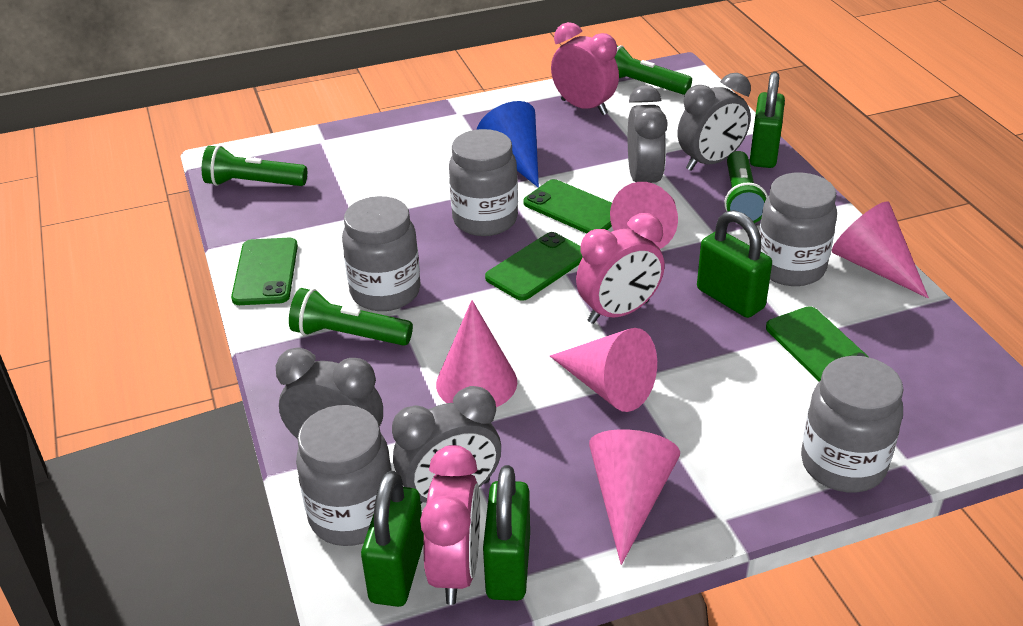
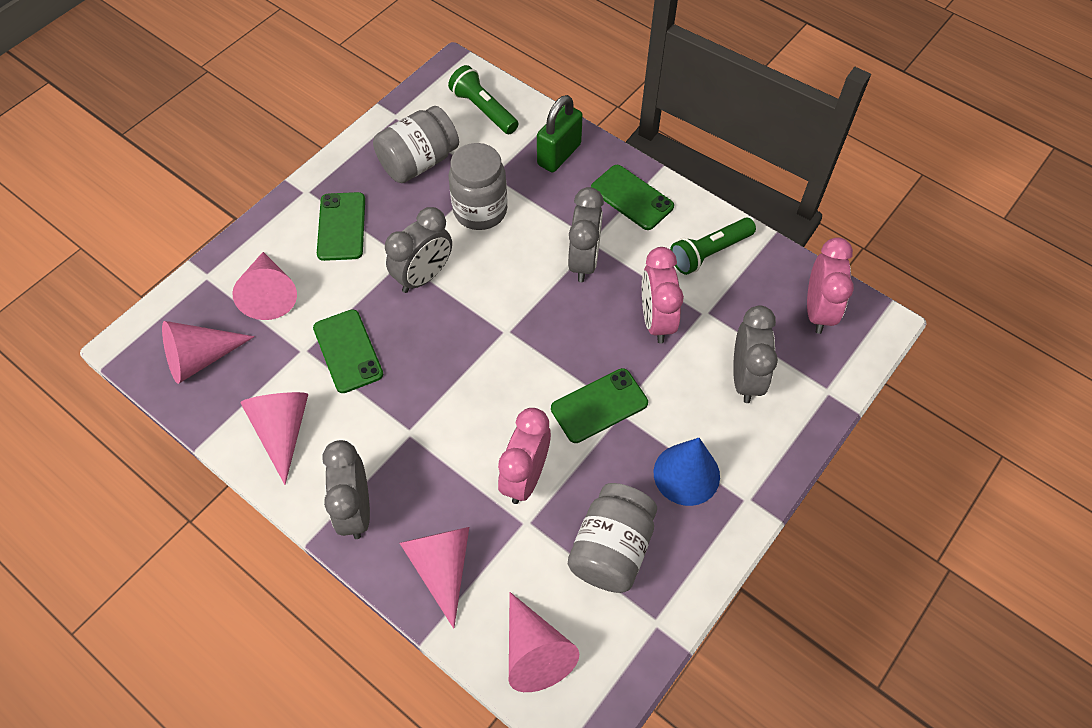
green flashlight: [202,145,307,186] [289,288,413,346] [614,45,692,95] [724,151,768,223] = 4 -> [448,65,518,134] [670,218,756,275] = 2
green padlock: [361,471,424,607] [483,465,530,601] [697,210,772,318] [750,72,785,168] = 4 -> [537,95,583,172] = 1
grey jar: [296,405,392,546] [342,196,421,311] [449,129,518,236] [759,173,837,286] [801,356,904,493] = 5 -> [373,106,459,183] [449,143,507,230] [568,483,657,593] = 3

